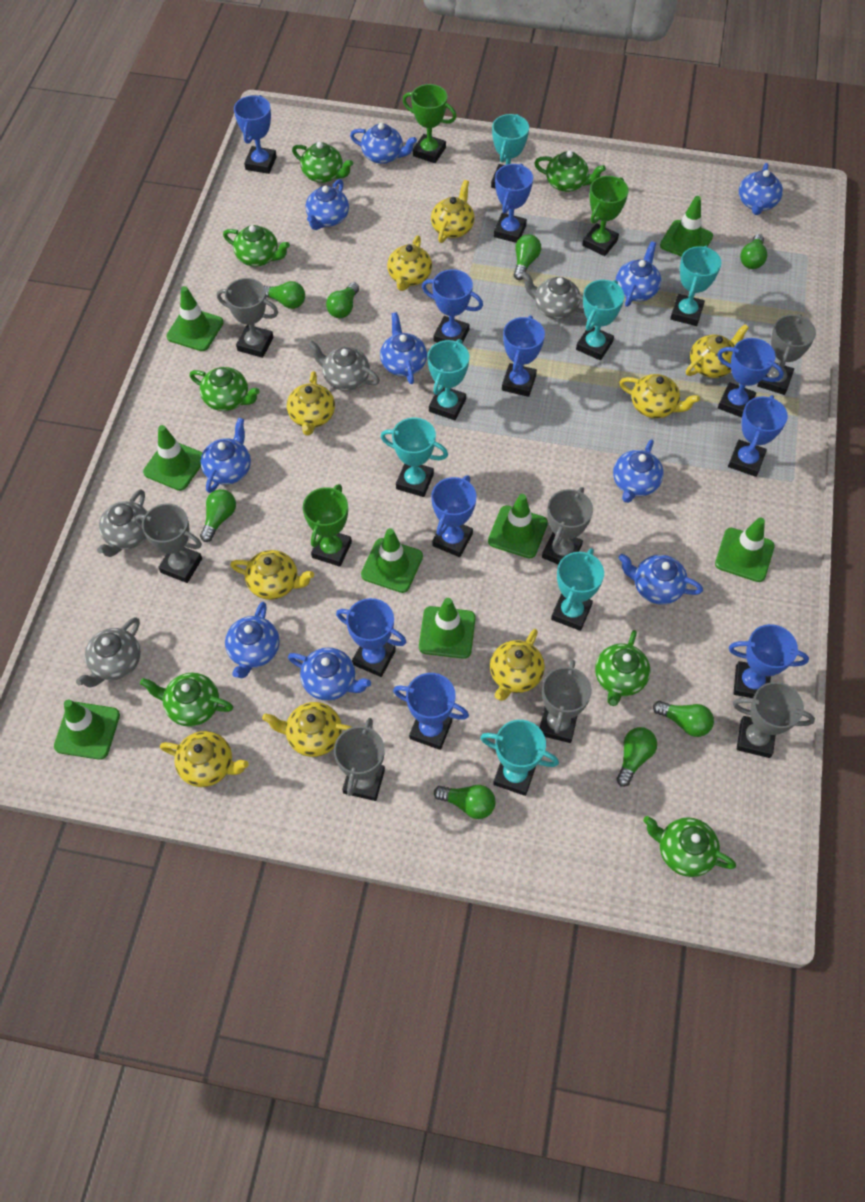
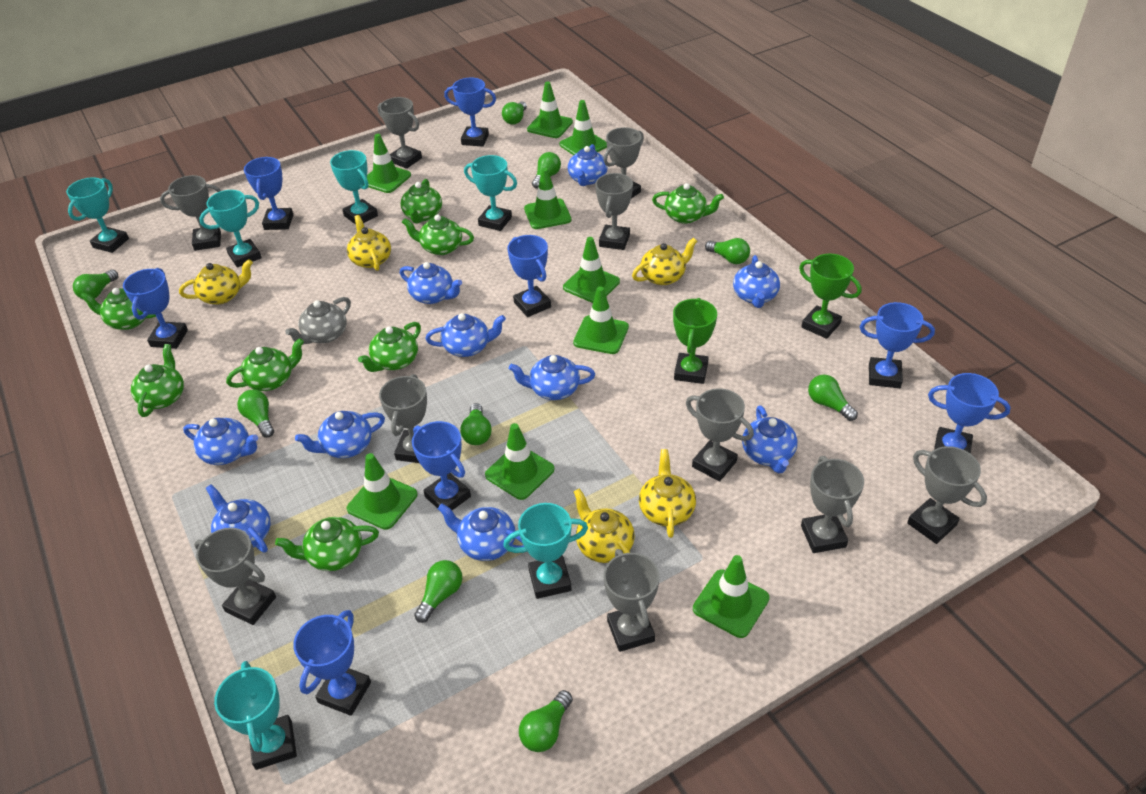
blue trophy: [234,95,277,174] [336,598,406,677] [393,673,469,750] [422,269,483,343] [431,475,477,557] [494,164,533,243] [502,315,545,397] [718,338,784,418] [728,395,788,477] [729,624,809,698] = 10 -> [123,268,188,349] [244,157,293,230] [293,610,371,716] [412,421,471,510] [444,78,496,147] [507,235,551,317] [860,302,935,388] [928,373,1011,454] = 8
green light bulb: [200,489,236,542] [264,281,305,309] [326,282,359,318] [434,785,496,819] [514,234,541,280] [616,727,657,787] [653,701,714,737] [740,234,767,269] = 8 -> [73,270,118,299] [237,389,274,438] [414,560,462,623] [461,403,492,445] [502,101,527,125] [519,690,573,752] [532,152,561,189] [705,238,750,264] [808,374,858,421] = 9
green teapot: [140,672,233,727] [190,367,260,411] [223,225,290,267] [292,142,353,183] [535,151,606,192] [595,630,651,706] [643,816,736,877] = 7 -> [80,288,156,330] [131,344,184,417] [226,338,304,391] [275,517,379,571] [358,322,421,372] [400,179,442,223] [402,215,474,255] [652,183,724,224] = 8
green traffic cone: [54,700,120,760] [143,425,202,491] [166,286,224,351] [361,528,423,593] [419,598,476,659] [488,494,548,558] [660,196,713,257] [715,517,775,582] = 8 -> [347,453,417,530] [364,134,411,193] [485,423,554,500] [524,168,571,229] [527,81,573,138] [559,100,607,155] [563,237,620,303] [573,286,629,354] [693,555,769,638] = 9
green trophy: [303,484,352,567] [402,84,456,163] [582,176,629,256] = 3 -> [673,298,717,384] [799,254,862,339] = 2
grey teapot: [76,617,141,687] [97,489,147,557] [308,340,380,391] [521,272,584,319] = 4 -> [285,297,351,345] = 1
grey trophy: [135,503,202,583] [217,278,278,358] [334,718,385,801] [540,660,592,743] [542,487,593,565] [733,682,815,758] [757,314,816,395] = 7 -> [160,175,221,251] [194,528,276,625] [378,97,422,169] [379,374,427,463] [595,173,633,250] [603,127,644,198] [604,549,659,652] [686,388,754,481] [801,456,864,553] [907,446,987,544] = 10
turquoise trophy: [381,418,448,497] [427,339,469,420] [480,720,559,796] [491,114,529,189] [551,548,604,631] [576,280,624,360] [670,246,721,326] = 7 -> [66,177,129,253] [199,190,262,268] [214,661,297,770] [330,150,378,225] [464,155,517,231] [503,503,588,599] = 6
yellow teapot: [160,731,249,787] [230,550,314,600] [262,702,352,757] [287,371,335,436] [387,236,432,291] [431,180,475,243] [490,629,545,701] [619,374,700,418] [686,324,749,378] = 9 -> [179,260,253,305] [347,215,391,271] [574,488,635,563] [632,237,697,285] [639,449,696,538] = 5

